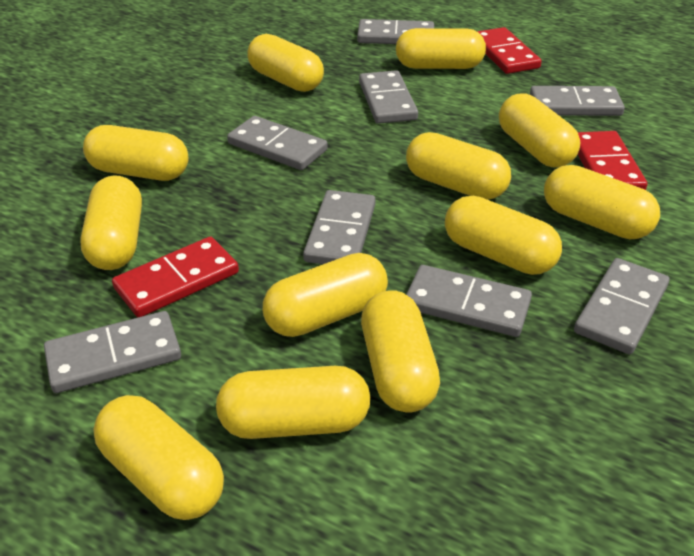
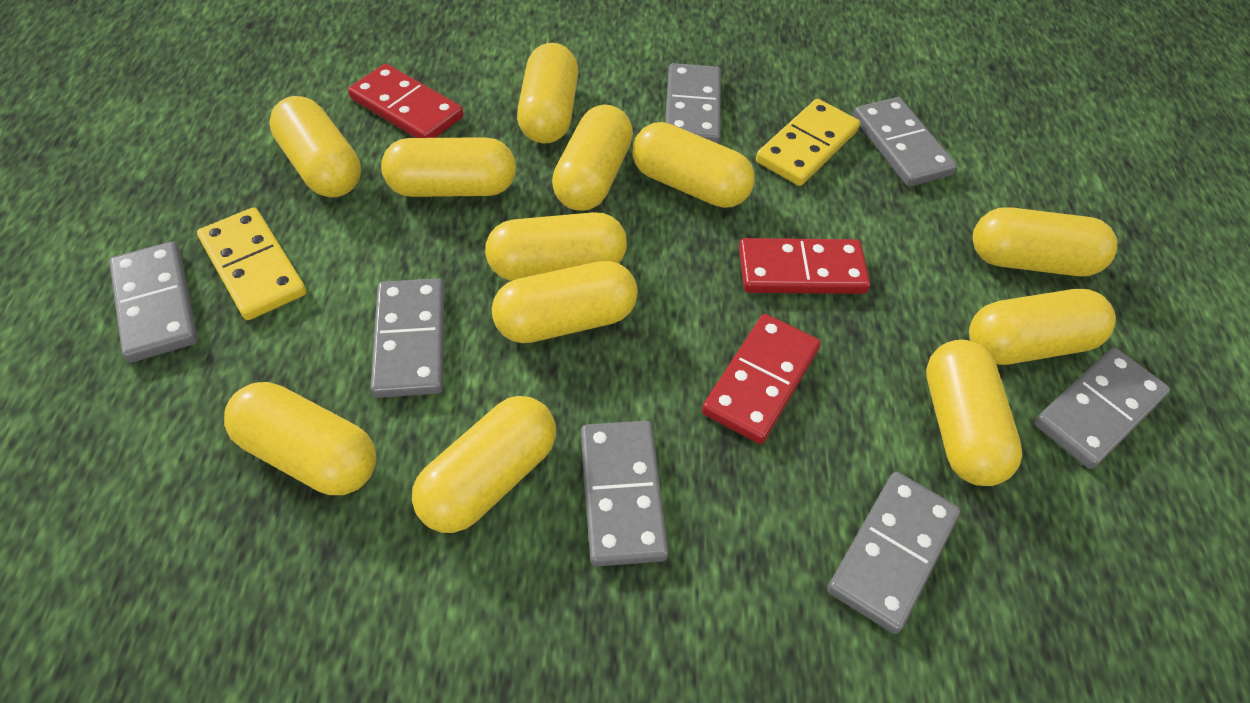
grey domino: [44,311,181,393] [227,116,328,170] [303,190,376,264] [357,19,434,44] [359,70,418,124] [406,265,532,337] [530,86,625,116] [574,258,669,354] = 8 -> [109,241,198,363] [370,278,445,398] [581,421,669,567] [665,63,721,143] [827,472,961,634] [853,97,957,187] [1034,348,1171,469] = 7
yellow domino: none = 0 -> [197,207,307,320] [756,99,860,186] = 2

